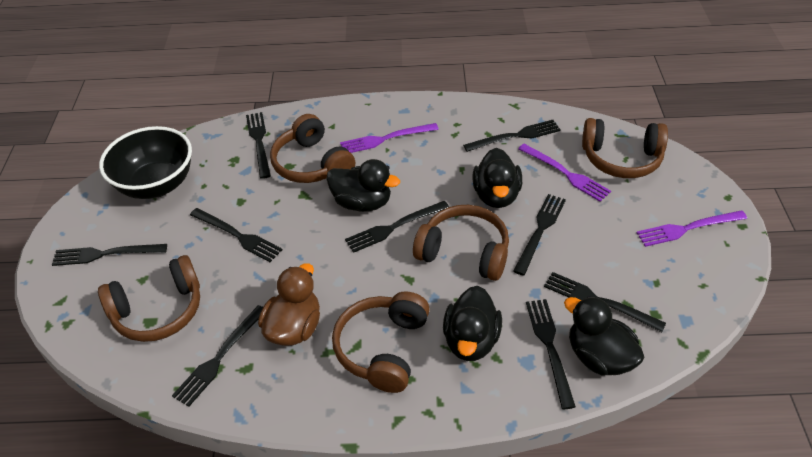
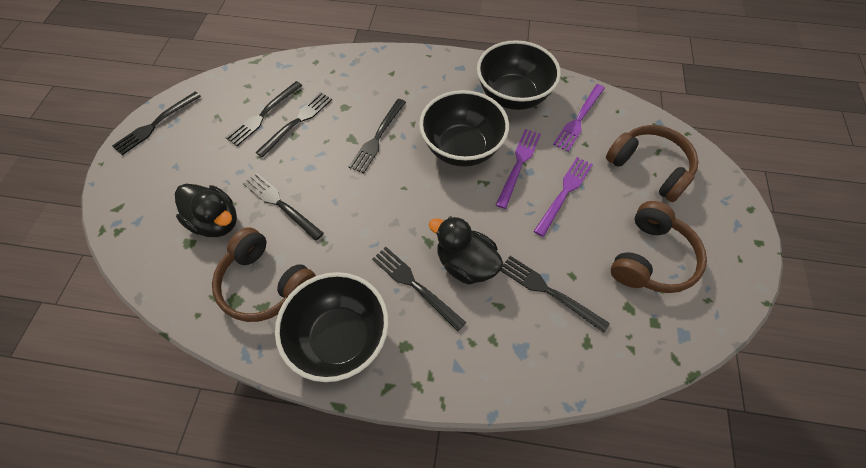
black bowl: [99,126,192,199] = 1 -> [275,272,389,382] [419,90,509,167] [477,40,561,110] = 3
black duck: [326,159,400,212] [443,286,502,361] [472,148,522,208] [564,296,644,376] = 4 -> [175,184,237,237] [429,216,503,285] = 2
black fork: [52,244,167,266] [172,305,263,407] [190,208,282,262] [246,112,271,179] [345,201,449,253] [463,120,561,152] [513,194,566,276] [526,299,576,409] [544,272,666,332] = 9 -> [112,91,201,155] [225,81,303,146] [243,173,324,241] [255,92,332,157] [349,99,406,173] [372,247,466,331] [501,256,610,333] = 7
brown duck: [258,263,320,346] = 1 -> none = 0
brown headphones: [98,255,200,342] [270,114,355,183] [332,291,430,393] [413,205,509,281] [582,118,668,178] = 5 -> [212,227,316,322] [606,125,698,202] [611,201,707,293] = 3

